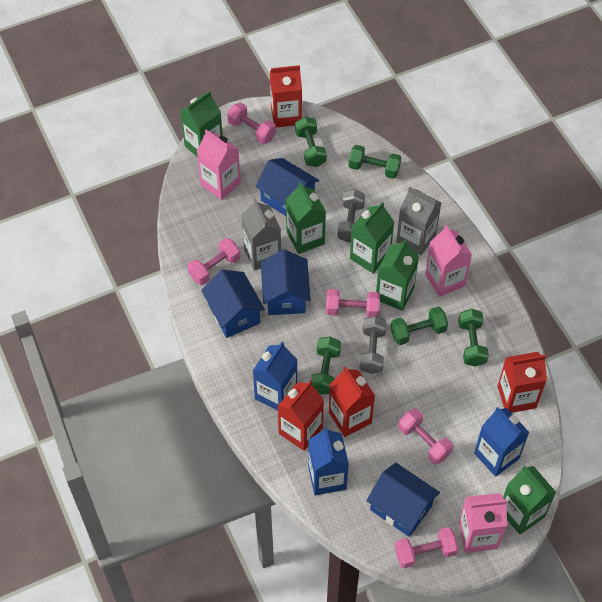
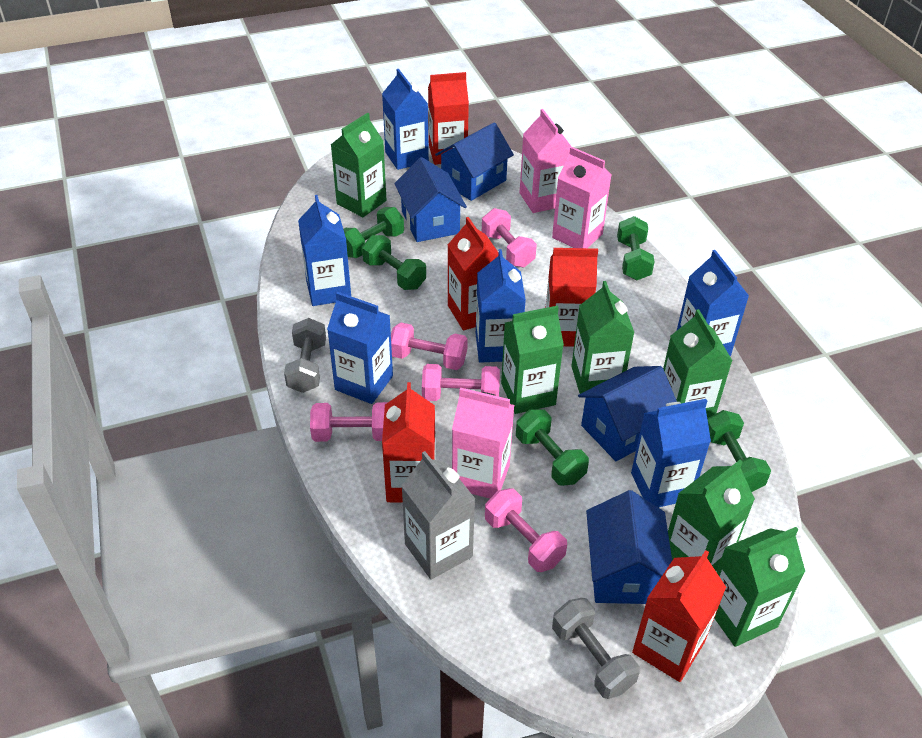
blue carton: [253,342,297,411] [308,427,349,495] [474,407,529,477] = 3 -> [298,195,351,306] [327,292,393,404] [382,69,429,170] [476,249,526,363] [631,399,711,507] [677,250,749,356] = 6
green carton: [180,91,223,157] [286,182,326,254] [350,202,394,274] [376,239,419,311] [503,466,556,535] = 5 -> [331,113,386,217] [501,306,564,414] [571,281,634,394] [663,309,732,420] [668,460,755,571] [714,527,805,647] = 6
grey carton: [241,198,281,271] [396,187,441,256] = 2 -> [401,451,475,579] = 1
red carton: [270,65,302,128] [277,381,324,451] [329,366,375,437] [498,352,547,413] = 4 -> [382,382,436,503] [428,72,469,165] [448,217,499,330] [546,248,598,347] [632,550,726,682] = 5

